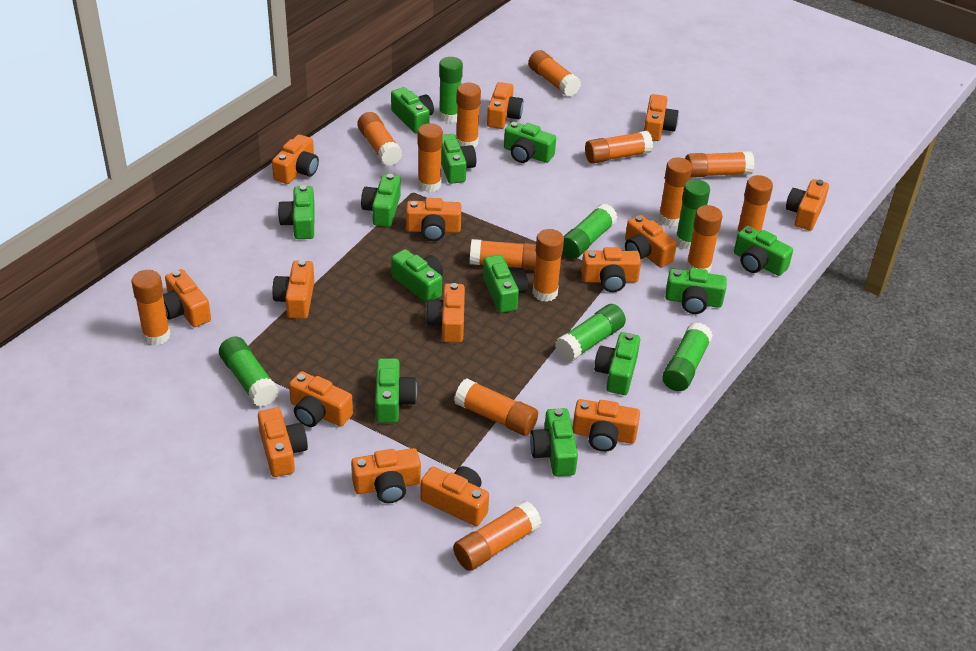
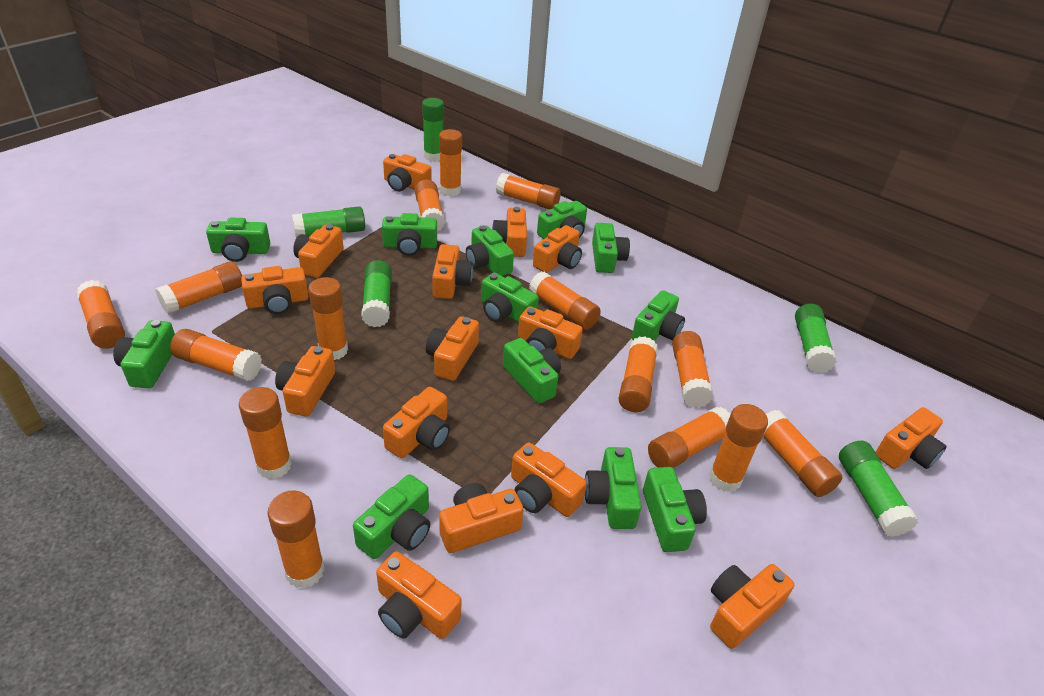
green glue stick: [219,337,279,407] [439,57,463,122] [555,304,626,362] [563,203,618,259] [662,322,713,391] [675,179,710,250] = 6 -> [292,206,365,238] [361,260,392,327] [422,98,444,161] [795,304,837,373] [839,441,918,537] = 5
orange glue stick: [132,270,170,345] [357,112,402,166] [418,123,443,192] [453,501,542,571] [454,378,538,436] [456,83,481,147] [470,239,536,270] [528,50,581,97] [532,229,564,302] [585,131,653,164] [658,158,692,227] [685,151,754,178] [686,205,722,274] [736,175,773,237] = 14 -> [76,280,125,349] [155,261,242,314] [170,329,262,381] [239,387,292,479] [267,490,325,589] [308,277,348,360] [415,179,445,231] [439,129,462,196] [496,173,561,209] [529,272,601,330] [619,336,658,412] [648,407,731,468] [672,331,713,407] [709,404,768,492] [763,410,843,497] = 15

